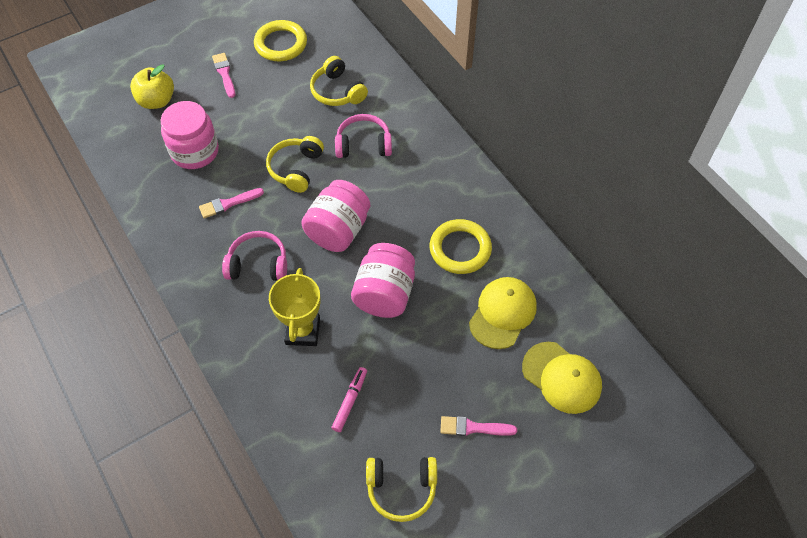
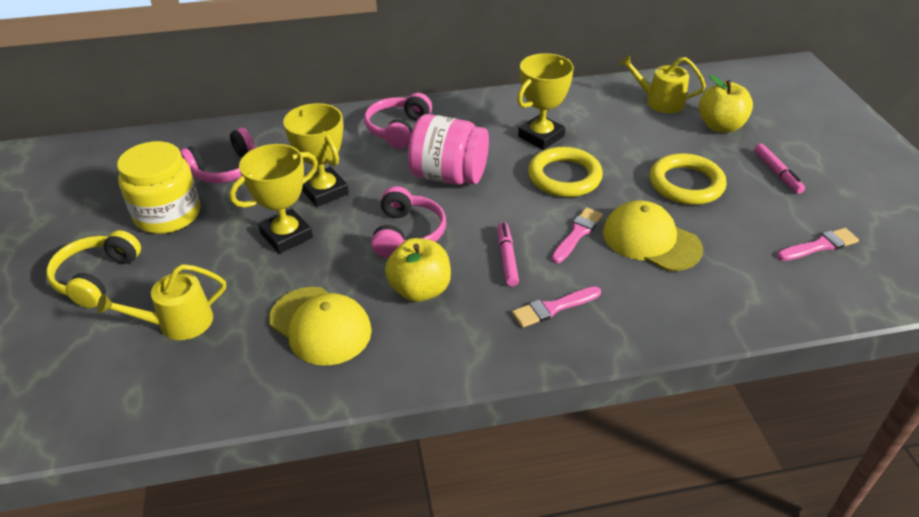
pink headphones: [222,231,287,281] [335,114,392,158] = 2 -> [180,128,256,183] [364,93,432,149] [371,186,446,258] = 3
pink jar: [161,101,219,169] [301,180,370,252] [351,243,415,318] = 3 -> [408,114,489,185] = 1
pink marker: [332,367,367,432] = 1 -> [498,222,519,287] [754,144,805,194] = 2
yellow apple: [130,64,174,109] = 1 -> [385,238,451,302] [699,75,753,133] = 2
yellow headphones: [266,136,324,193] [310,56,368,106] [366,457,437,522] = 3 -> [46,230,141,308] = 1
yellow jar: none = 0 -> [117,141,200,234] = 1
yellow trophy: [269,268,320,346] = 1 -> [229,144,318,254] [283,103,349,207] [517,53,574,150] = 3
yellow watering can: none = 0 -> [97,264,226,340] [619,55,706,113] = 2

